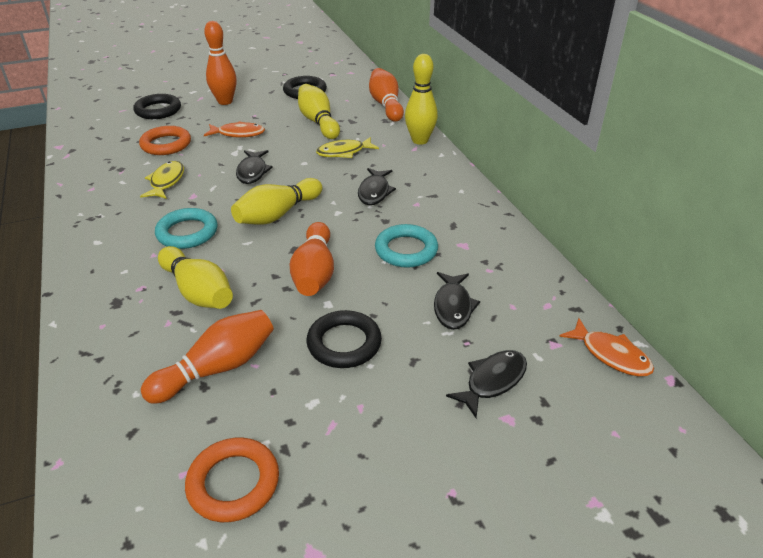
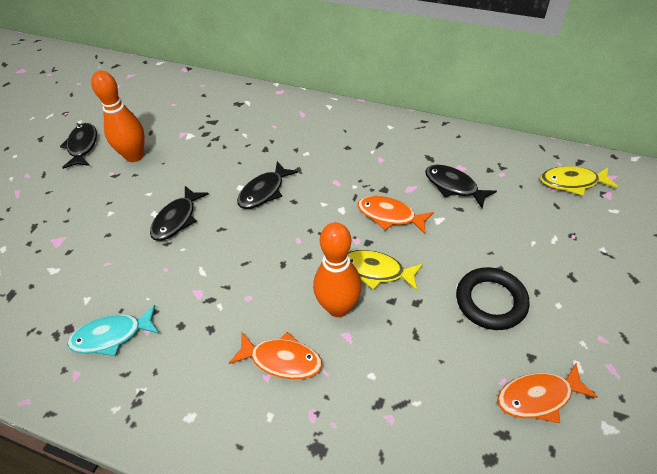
black ring: [133,94,181,119] [283,76,327,99] [306,310,382,368] = 3 -> [456,267,530,330] = 1
orange bowling pin: [141,310,274,404] [204,21,237,105] [290,222,334,296] [369,68,404,122] = 4 -> [91,71,145,162] [313,222,362,317] = 2
orange fish: [204,121,265,138] [559,318,654,376] = 2 -> [229,332,322,379] [358,196,434,234] [497,363,598,423] = 3
orange ring: [139,126,191,155] [185,438,279,522] = 2 -> none = 0
turquoise fish: none = 0 -> [67,305,159,356] = 1
turquoise ring: [155,208,217,249] [375,224,438,268] = 2 -> none = 0
yellow bowling pin: [158,246,233,309] [231,178,322,225] [298,84,340,139] [405,54,438,145] = 4 -> none = 0

